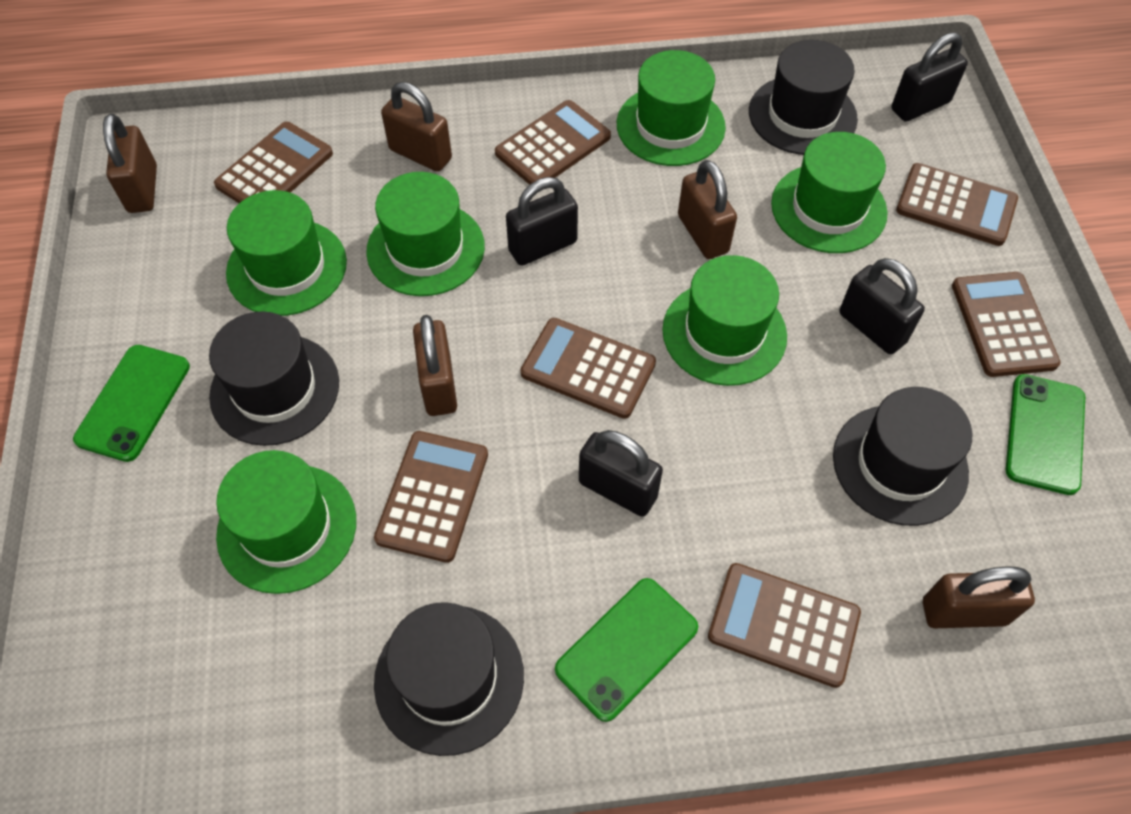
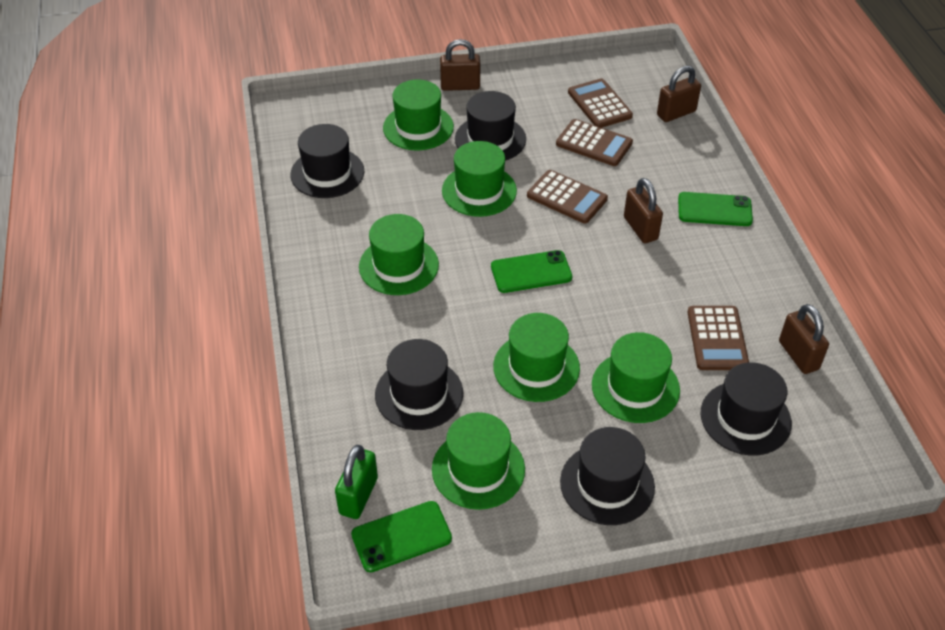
black hat: [209,311,339,446] [374,602,524,756] [749,40,858,155] [833,387,972,526] = 4 -> [290,124,365,198] [375,339,463,430] [455,91,526,161] [560,427,655,525] [700,362,792,456] = 5
black padlock: [506,177,578,266] [579,430,663,517] [839,258,925,354] [891,32,968,122] = 4 -> none = 0
brown calculator: [214,122,333,203] [374,431,488,563] [495,100,611,185] [521,318,656,419] [708,563,861,688] [896,163,1018,246] [952,272,1061,377] = 7 -> [527,170,608,224] [556,119,633,166] [568,78,633,128] [687,306,749,370] = 4
brown padlock: [103,114,157,213] [381,82,452,172] [413,315,457,416] [678,160,737,259] [923,566,1035,628] = 5 -> [440,39,480,91] [624,178,663,243] [657,66,701,122] [779,304,829,374] = 4
green padlock: none = 0 -> [335,445,378,519] = 1

